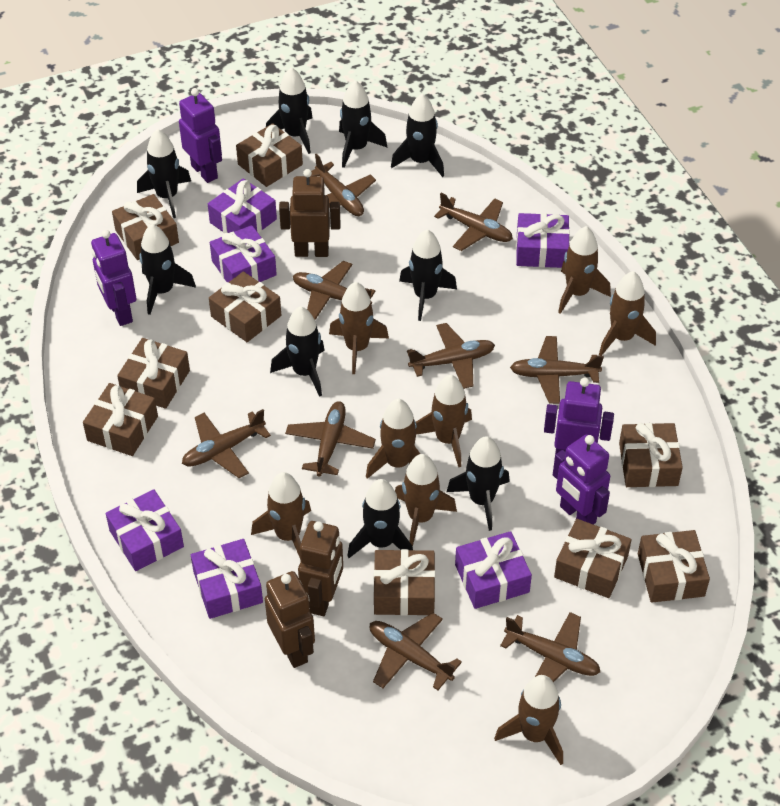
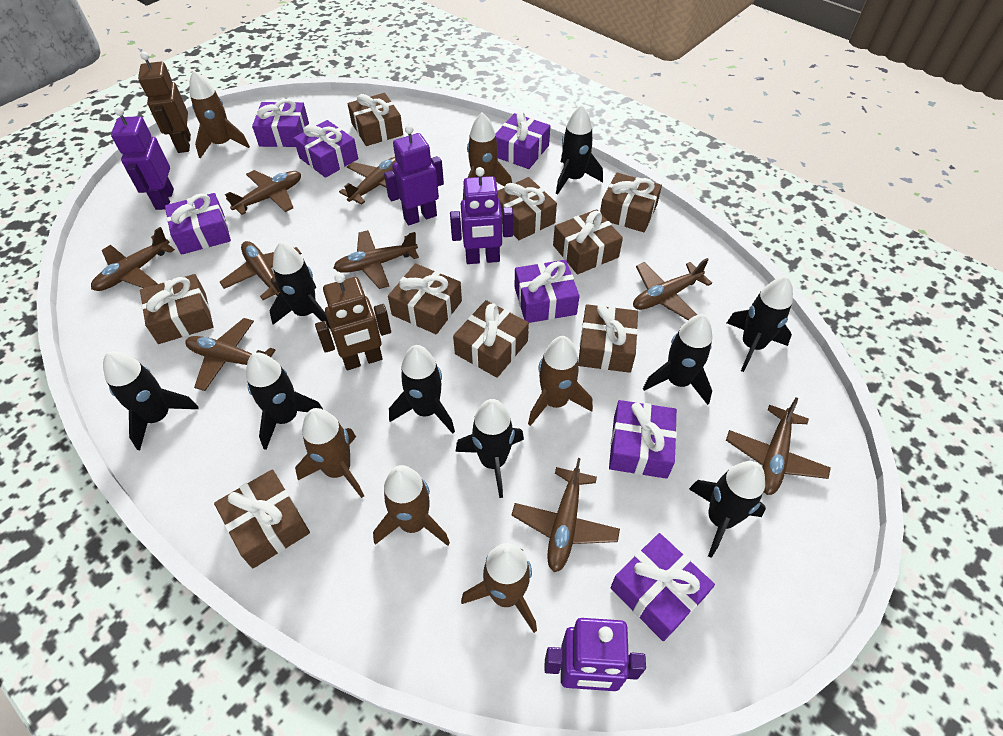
brown robot: [265,571,315,668] [279,169,341,257] [298,521,343,616] = 3 -> [138,52,191,153] [315,273,391,370] = 2
brown rocket: [251,472,311,557] [329,282,389,374] [366,399,420,479] [395,454,457,547] [416,375,472,467] [494,675,563,765] [558,226,611,314] [599,271,656,356] = 8 -> [189,70,250,158] [295,408,364,498] [373,465,450,546] [461,543,537,633] [463,112,512,200] [528,336,593,426] = 6
purple gift: [105,489,184,571] [191,539,263,619] [208,178,277,233] [210,225,277,282] [455,531,532,609] [516,213,570,268] = 6 -> [165,193,231,255] [252,99,309,147] [294,120,358,178] [496,111,550,169] [514,260,580,323] [609,400,677,479] [610,533,715,641] = 7

